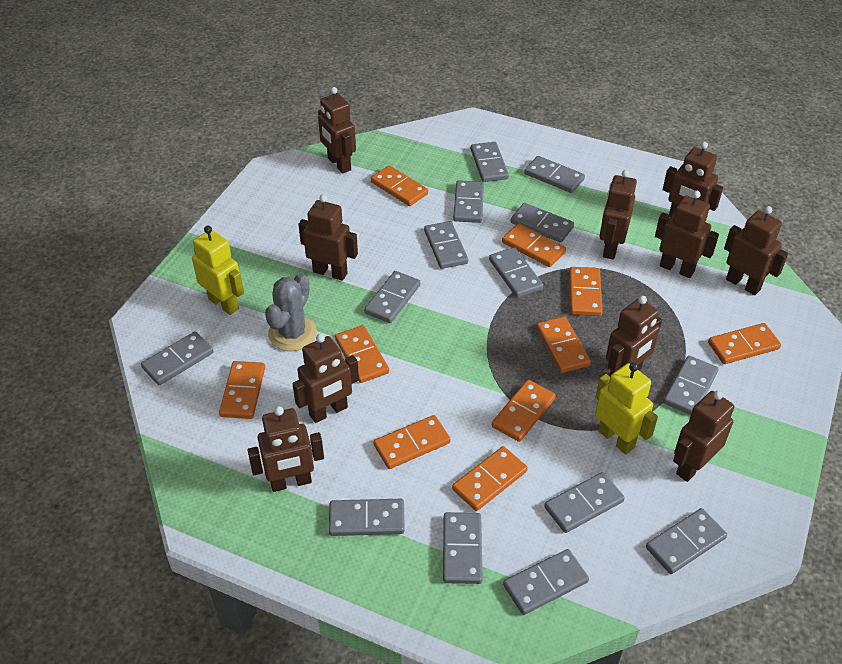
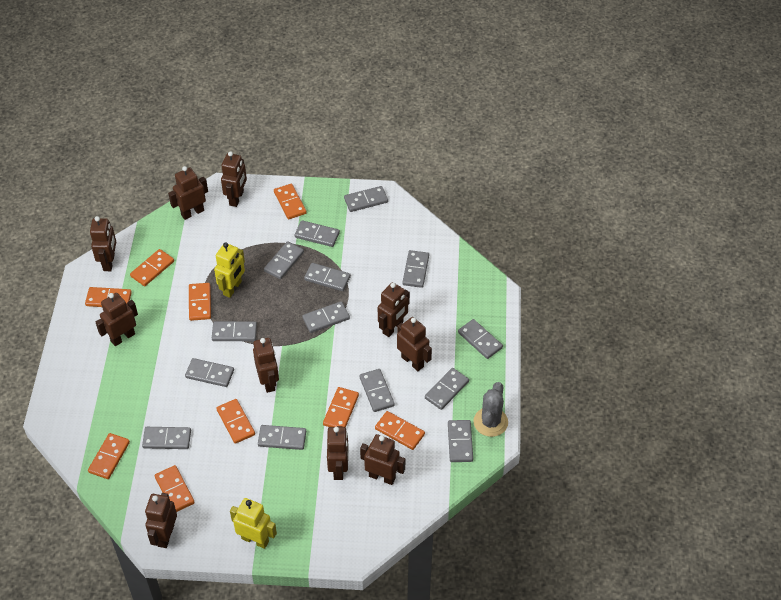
orange domino: [219,361,265,419] [335,325,389,383] [371,165,428,206] [373,415,451,469] [452,446,528,511] [492,380,556,442] [502,223,566,267] [536,316,591,373] [569,267,603,316] [708,323,781,364] = 10 -> [85,287,132,307] [88,433,130,479] [130,249,174,286] [155,465,195,512] [189,283,211,321] [216,399,255,444] [274,184,307,219] [323,387,359,427] [375,411,425,450] = 9

